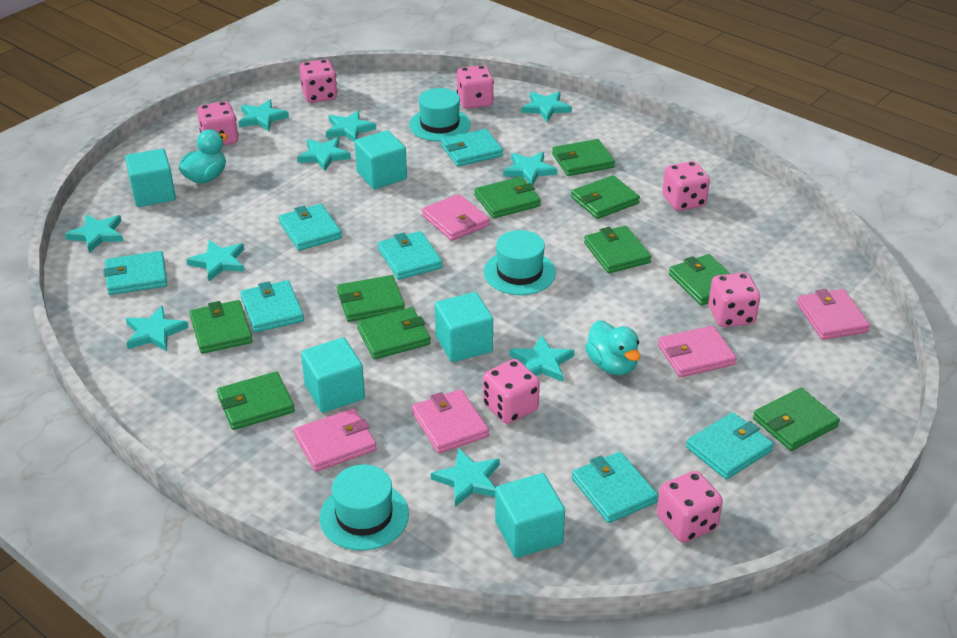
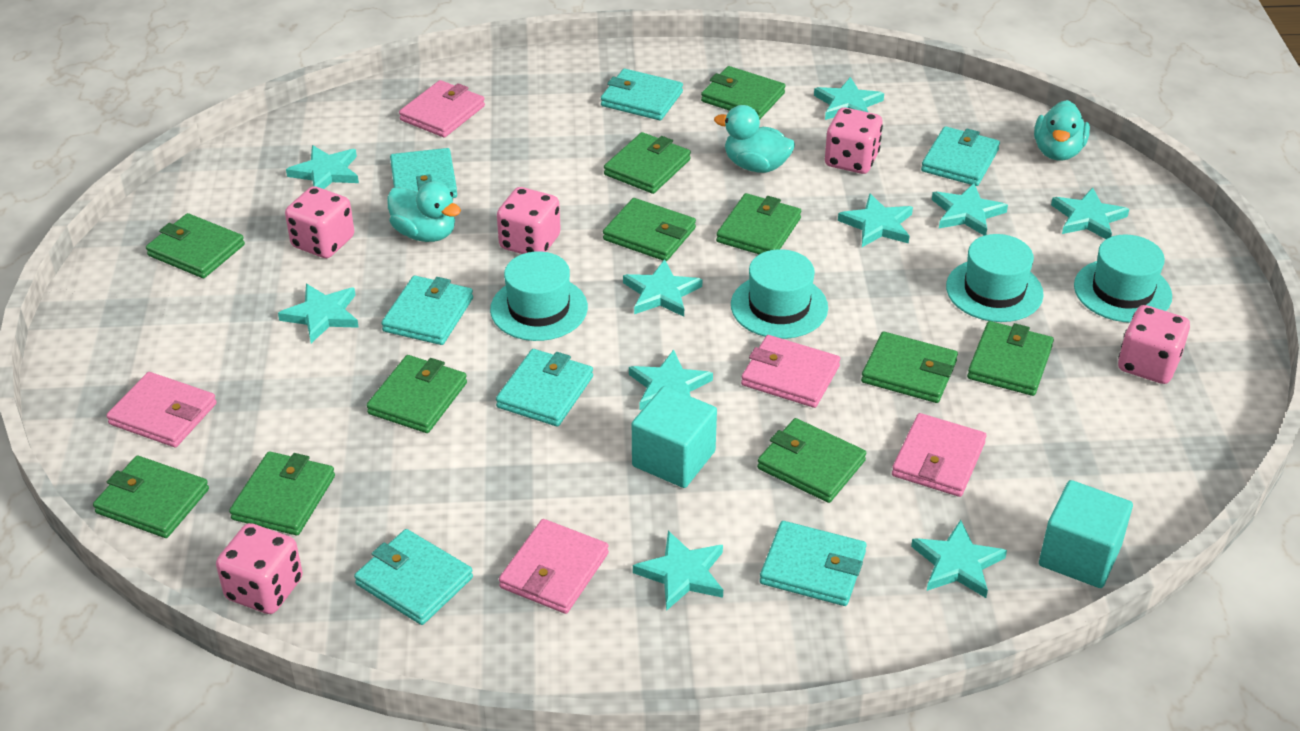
green wallet: [190,300,253,354] [217,371,295,430] [337,275,405,322] [357,307,431,359] [474,177,541,218] [552,139,615,176] [571,175,640,219] [584,226,651,273] [669,254,731,306] [753,388,840,451] = 10 -> [93,456,209,538] [146,213,245,278] [229,451,335,535] [366,355,467,433] [603,198,696,261] [604,132,691,194] [701,66,785,120] [716,193,801,254] [757,418,866,503] [861,331,958,403] [967,321,1054,396] = 11
pink dice: [197,101,239,145] [299,59,337,103] [457,65,494,109] [483,359,540,424] [657,471,723,543] [662,161,710,211] [709,273,760,327] = 7 -> [216,523,303,614] [285,186,354,258] [497,187,561,254] [825,107,883,174] [1118,305,1190,384] = 5
turquoise cube: [125,149,176,207] [301,337,365,413] [355,130,407,189] [435,292,493,362] [495,473,565,558] = 5 -> [632,386,717,488] [1039,480,1133,588] = 2
turquoise duck: [179,129,227,184] [585,320,641,375] = 2 -> [387,182,461,242] [714,105,795,173] [1034,100,1090,161] = 3
turquoise hat: [319,464,409,551] [409,88,471,141] [484,230,556,295] = 3 -> [490,251,588,341] [731,249,828,339] [946,234,1044,322] [1074,234,1172,323] = 4

